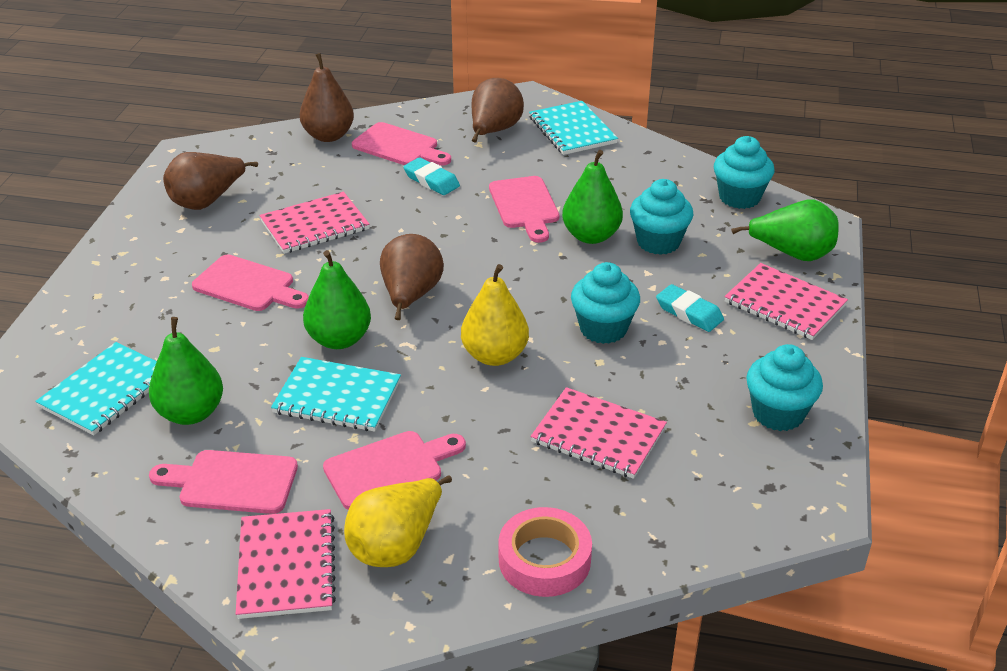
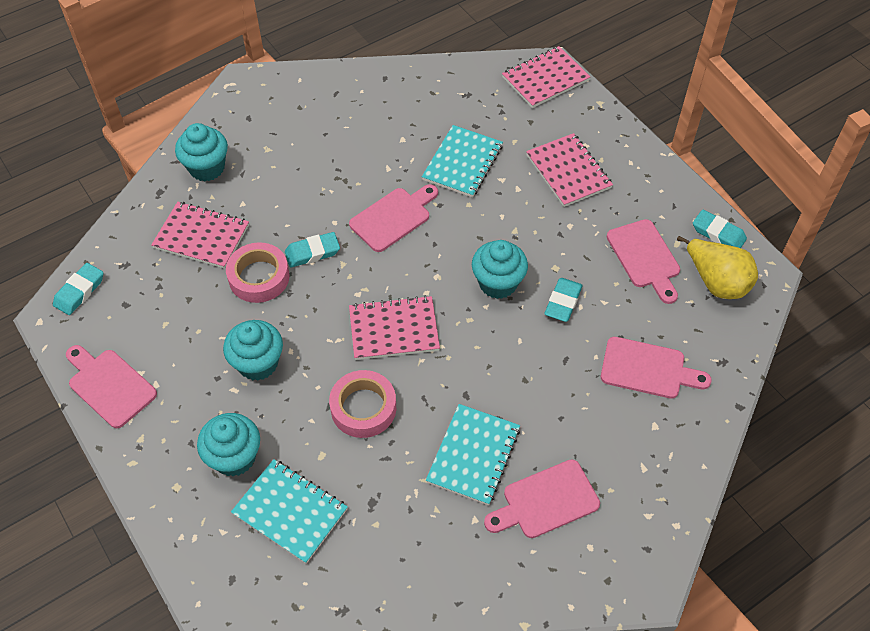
brown pear: [163,152,258,210] [300,53,354,142] [380,234,444,320] [472,78,524,142] = 4 -> none = 0
green pear: [149,317,223,425] [303,250,371,349] [562,150,623,244] [731,199,839,261] = 4 -> none = 0
pink tape: [499,507,592,597] = 1 -> [226,242,290,303] [329,370,396,438] = 2
turquoise eraser: [403,157,460,195] [656,284,724,332] = 2 -> [53,263,103,315] [285,232,340,267] [544,278,583,322] [693,210,747,248] = 4
yellow pear: [344,475,452,567] [461,264,529,366] = 2 -> [677,236,758,299] = 1

